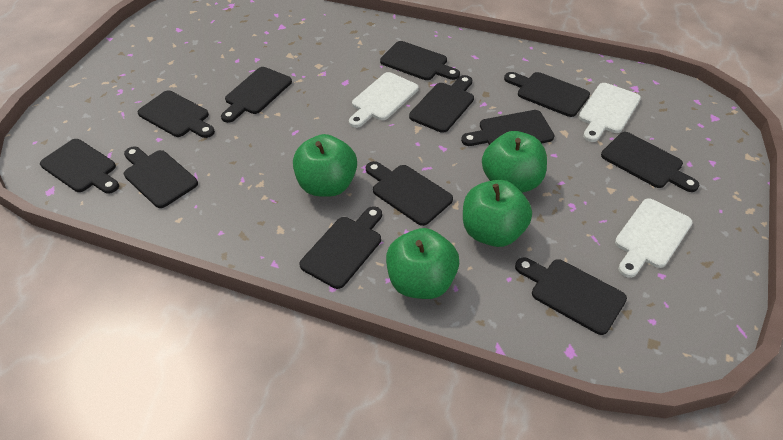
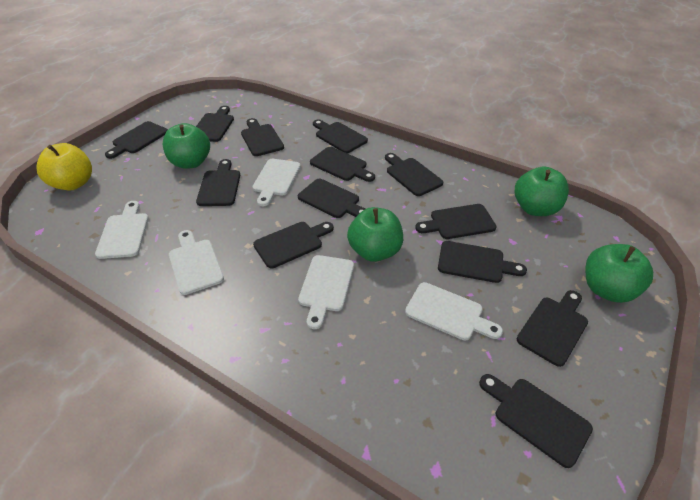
black cutting board: [40,139,119,194] [124,146,198,208] [138,91,215,138] [221,67,292,123] [299,206,382,289] [366,161,453,226] [380,41,460,80] [409,75,474,133] [461,110,554,146] [504,72,590,117] [515,258,627,335] [601,132,699,192] = 12 -> [105,121,168,159] [196,106,234,142] [196,159,240,206] [241,118,284,156] [253,222,334,268] [298,179,365,218] [310,147,375,182] [313,119,368,153] [385,153,443,196] [415,204,497,239] [438,241,527,283] [479,374,593,468] [517,290,588,367] = 13
white cutting board: [349,72,418,128] [579,83,641,142] [615,198,693,278] = 3 -> [95,201,149,259] [169,230,224,295] [252,159,301,206] [298,255,354,329] [405,282,503,341] = 5
yellow apple: none = 0 -> [36,143,92,191] = 1

